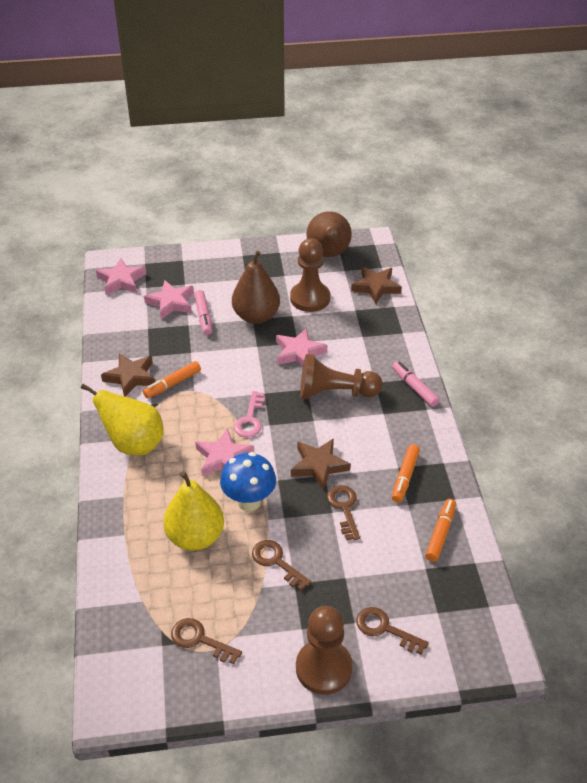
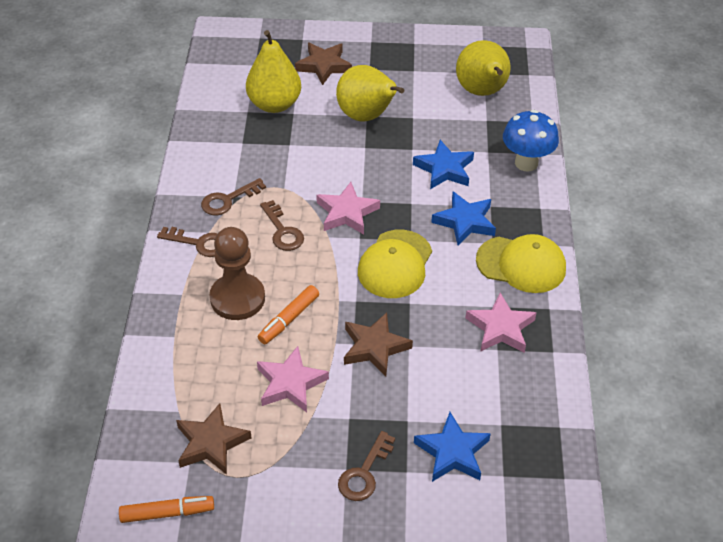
blue star: none = 0 -> [413,140,474,189] [414,412,491,482] [431,192,496,245] = 3
brown pawn: [290,238,330,312] [296,606,353,695] [300,354,383,399] = 3 -> [209,227,265,320] = 1
brown pear: [232,251,280,324] [306,211,352,257] = 2 -> none = 0
orange marker: [143,361,201,398] [392,444,420,503] [425,499,456,562] = 3 -> [119,496,214,523] [258,285,319,344] = 2
pink key: [234,391,265,438] = 1 -> none = 0
pink marker: [194,290,212,335] [392,361,440,407] = 2 -> none = 0
pink star: [96,258,146,295] [144,280,194,319] [195,428,254,476] [276,328,327,366] = 4 -> [257,346,329,412] [316,182,380,234] [465,293,537,353] = 3
yellow cap: none = 0 -> [358,230,432,298] [476,234,566,293] = 2
yellow pear: [81,384,164,456] [163,471,224,551] = 2 -> [246,30,301,113] [336,65,404,121] [456,40,511,96] = 3

